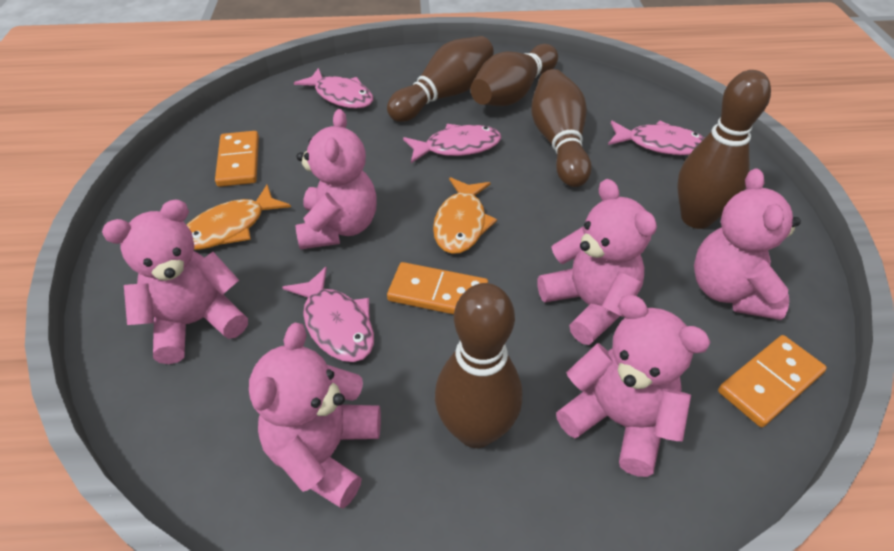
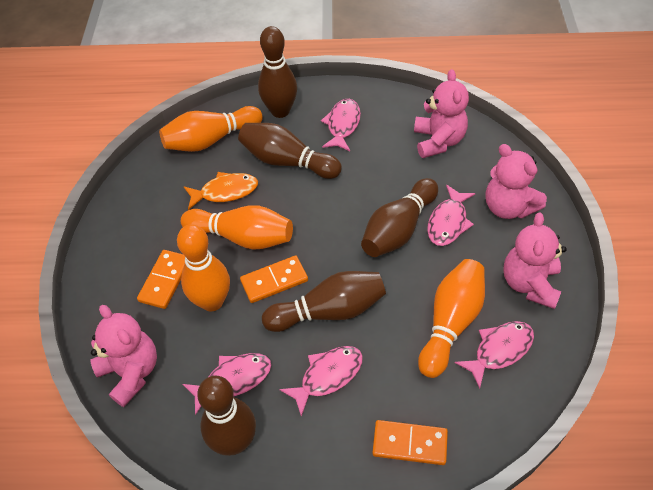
orange bowling pin: none = 0 -> [159,106,263,152] [177,224,230,311] [181,205,293,250] [418,259,485,378] = 4
orange fish: [187,184,291,250] [433,177,497,254] = 2 -> [184,172,258,210] = 1
pink fish: [282,267,374,362] [294,68,373,108] [403,124,501,163] [608,121,704,155] = 4 -> [183,353,271,415] [279,346,362,417] [321,99,361,151] [427,185,475,246] [455,321,534,389] = 5
pink teddy bear: [102,200,248,364] [249,323,381,509] [296,109,377,250] [537,179,657,345] [556,295,711,477] [694,169,801,320] = 6 -> [90,305,157,407] [414,69,469,158] [485,144,547,219] [503,212,567,309] = 4

